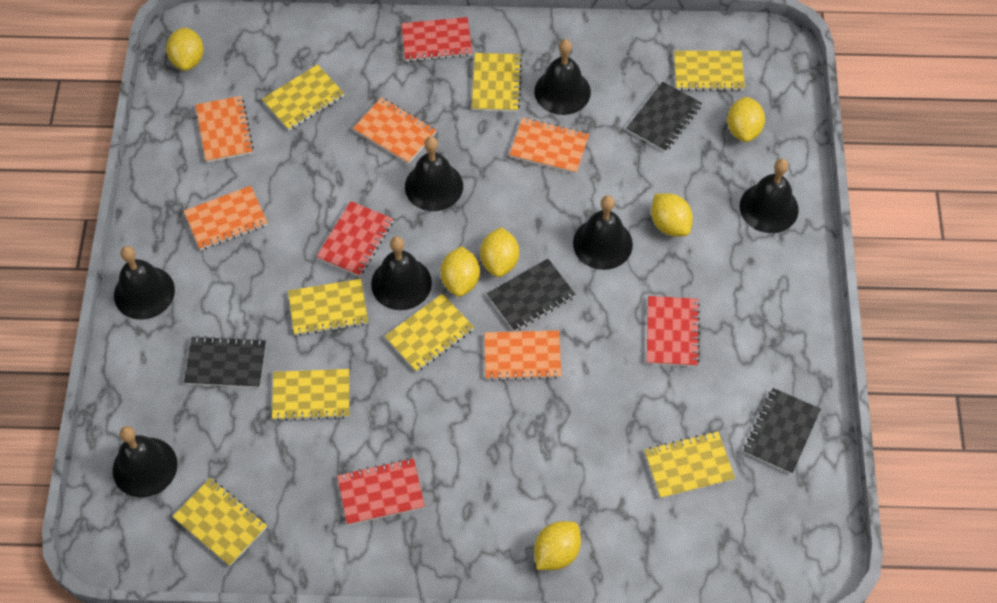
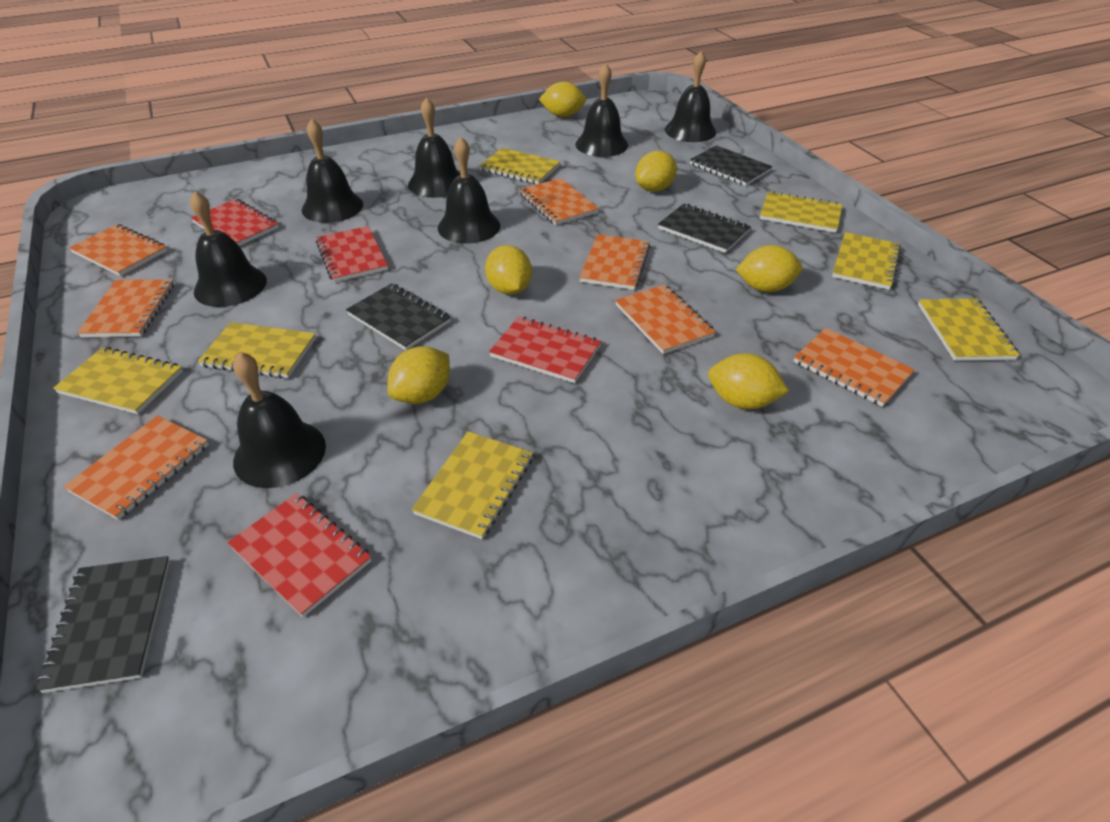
orange notebook: [184,186,268,250] [195,96,254,163] [353,97,436,164] [484,330,562,381] [509,118,589,174] = 5 -> [63,415,209,520] [69,224,167,276] [77,279,174,337] [520,178,599,225] [579,234,651,290] [615,284,715,354] [793,328,915,407] = 7
yellow notebook: [172,478,267,566] [262,64,344,131] [272,369,349,421] [288,279,368,336] [385,294,474,372] [472,53,522,112] [644,431,735,499] [674,51,745,91] = 8 -> [53,347,183,414] [197,322,316,378] [412,431,533,539] [479,148,560,184] [760,191,843,233] [832,232,901,290] [918,298,1019,361] = 7

